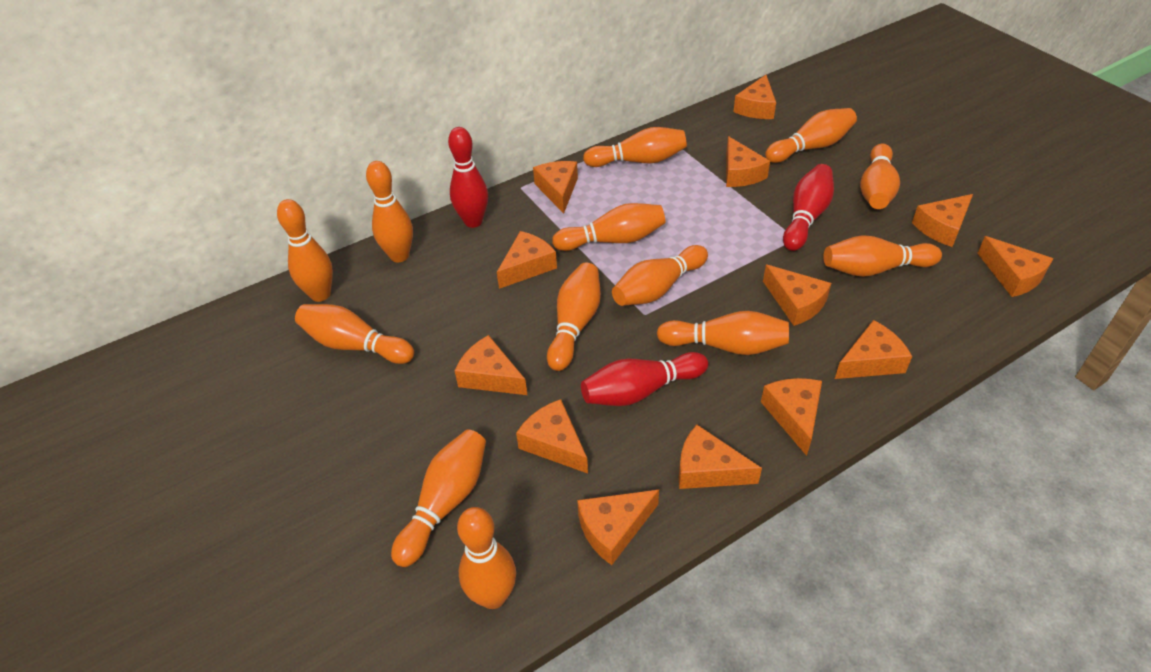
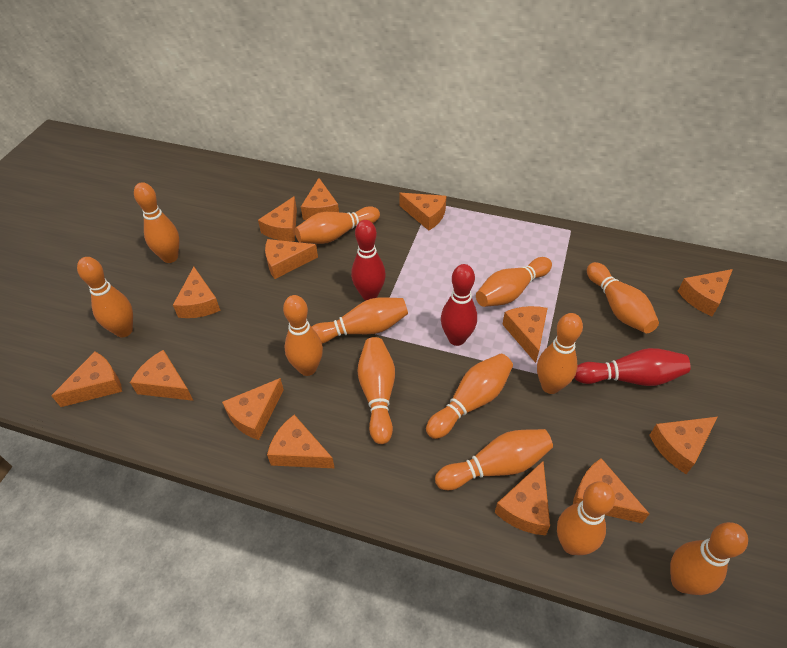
orange cheese: [455,335,527,395] [497,231,557,289] [516,399,588,473] [533,161,578,213] [577,490,659,565] [679,425,762,489] [726,136,770,187] [733,75,776,119] [761,378,822,456] [763,265,831,326] [835,320,912,379] [912,194,973,247] [977,236,1053,297] = 13 -> [51,352,122,407] [130,350,193,401] [173,267,221,318] [222,378,284,440] [258,196,297,241] [265,239,318,279] [267,415,334,468] [301,178,339,220] [399,193,446,231] [495,461,550,535] [502,306,548,363] [573,458,650,523] [649,417,718,474] [678,269,733,316] = 14

